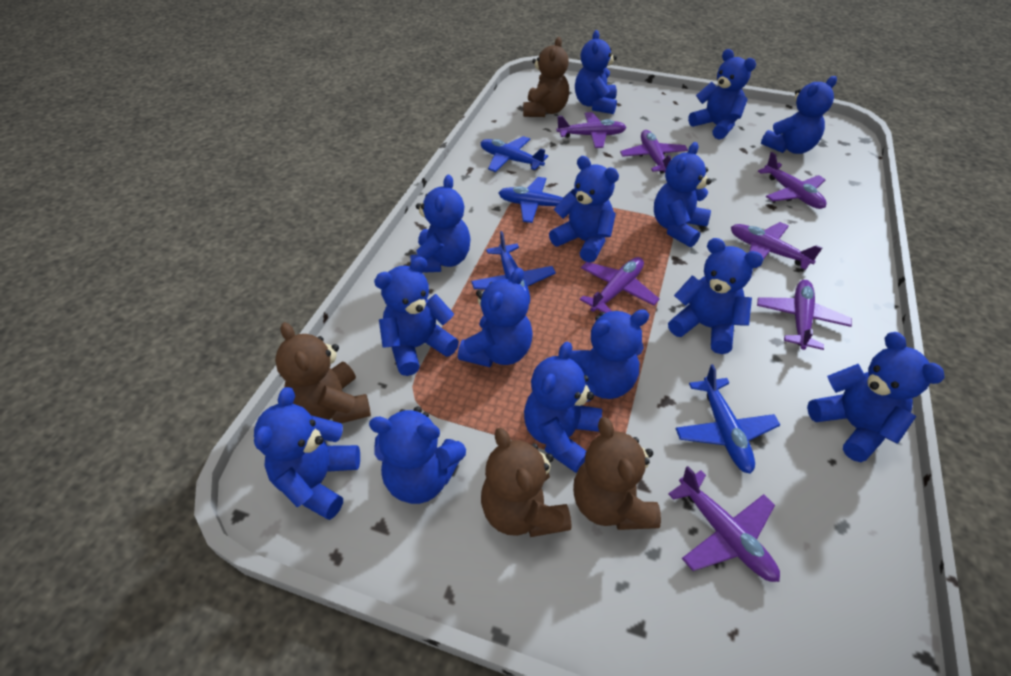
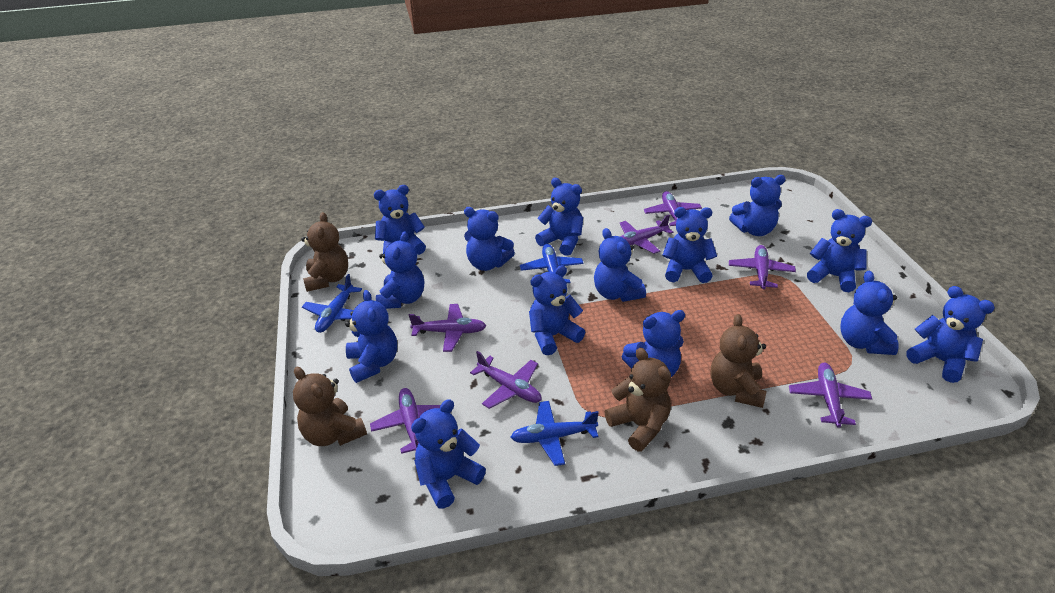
blue plane: [471,231,556,304] [481,136,548,172] [499,177,576,223] [675,364,780,474] = 4 -> [302,274,362,333] [511,401,599,466] [520,244,584,283] = 3

